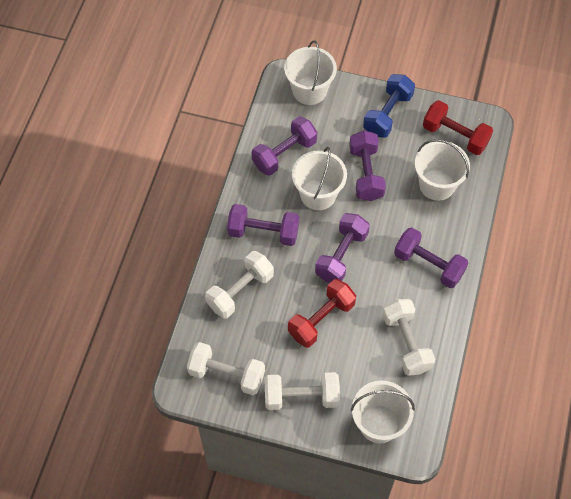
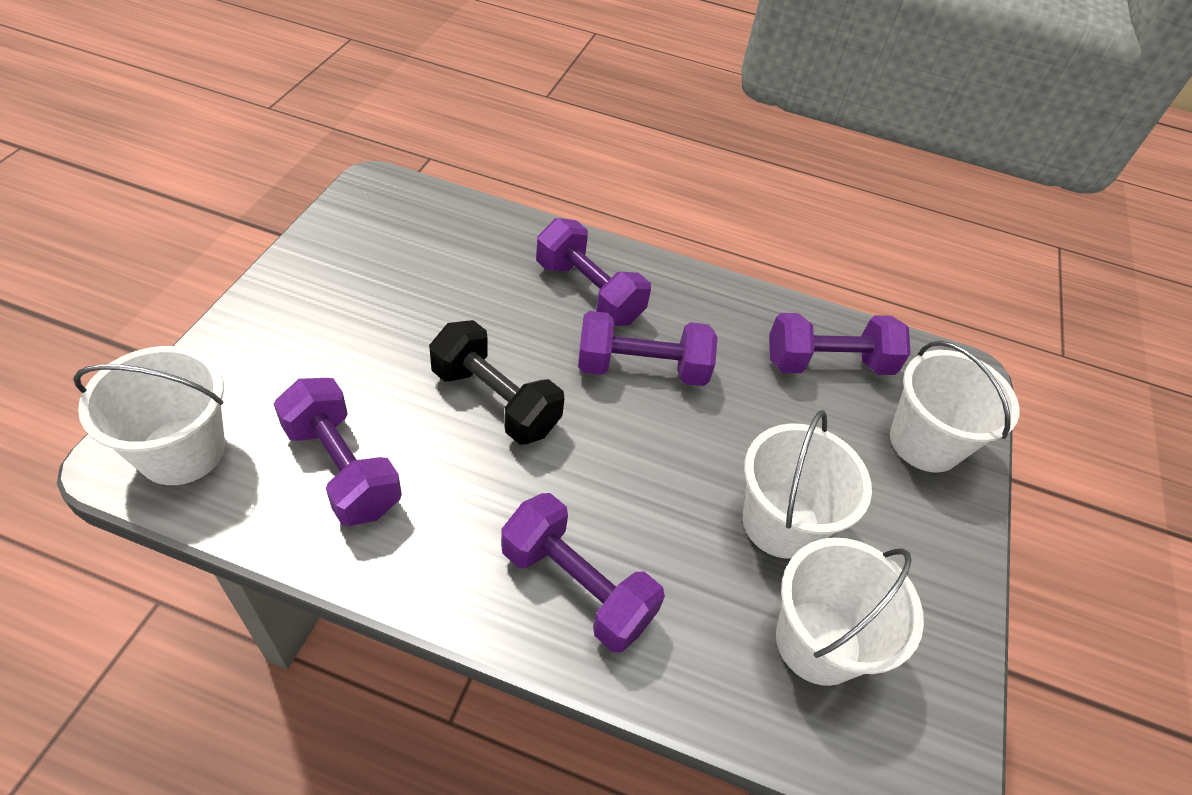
black dumbbell: none = 0 -> [429,320,565,445] = 1
blue dumbbell: [363,74,415,138] = 1 -> none = 0
red dumbbell: [288,279,356,348] [423,100,493,155] = 2 -> none = 0
white dumbbell: [187,342,265,395] [205,251,274,318] [264,372,340,410] [382,299,435,376] = 4 -> none = 0

